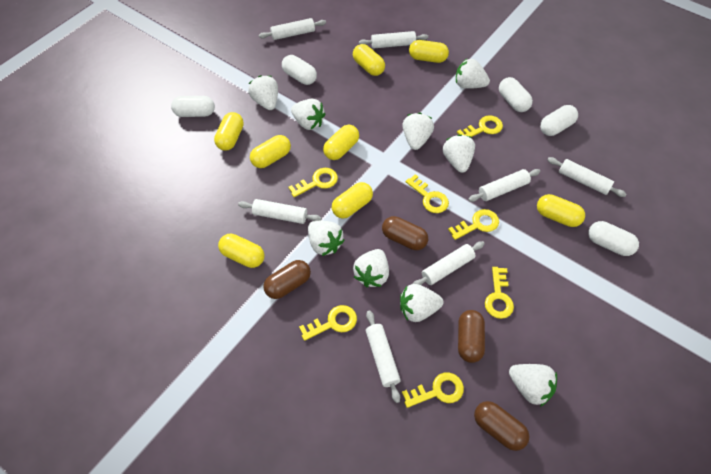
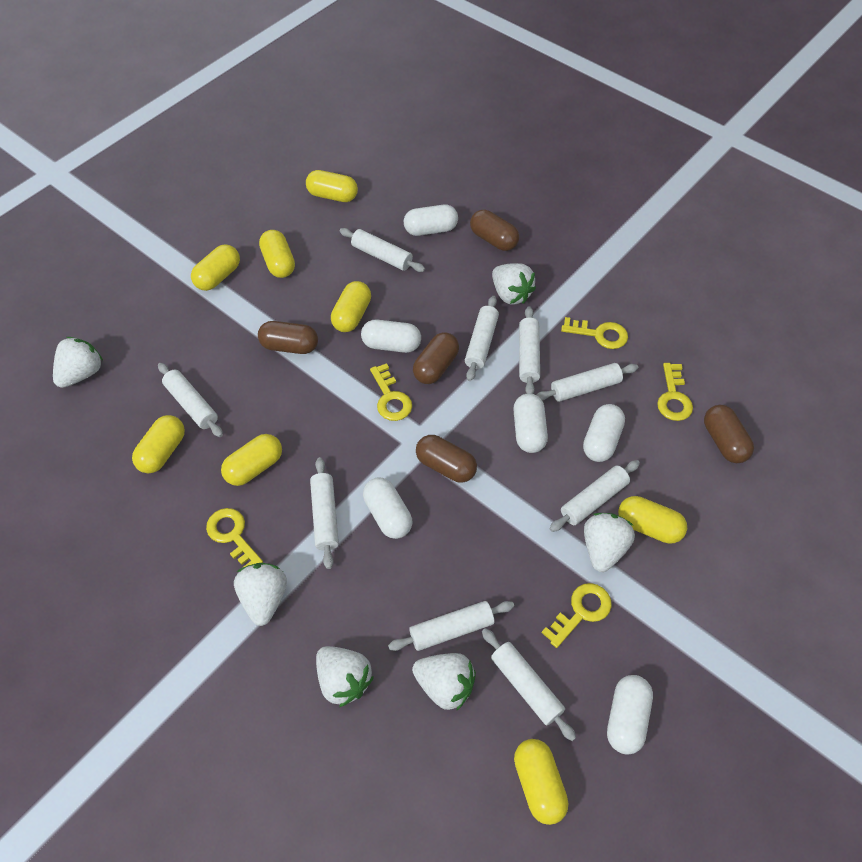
brown capsule: [263,260,311,299] [382,216,428,250] [458,310,485,363] [474,401,529,451] = 4 -> [258,321,318,354] [413,332,459,384] [416,435,477,483] [470,210,519,251] [704,405,754,463] = 5
white capsule: [171,96,215,117] [282,55,317,85] [499,77,533,112] [540,105,578,136] [588,221,639,256] = 5 -> [361,320,421,353] [363,477,412,539] [404,205,458,236] [513,393,548,453] [583,404,625,462] [607,675,653,755] = 6
white rolling pin: [238,199,321,224] [259,18,326,40] [359,31,428,49] [366,310,401,403] [413,241,485,285] [468,169,540,202] [547,157,627,197] = 7 -> [158,363,223,437] [310,457,339,569] [340,228,425,272] [388,601,514,651] [465,296,499,381] [482,628,576,741] [519,306,540,394] [536,363,638,402] [549,460,640,532] = 9
white strawberry: [248,75,278,110] [291,99,326,130] [308,221,344,256] [353,249,389,288] [400,284,443,322] [402,113,434,150] [443,135,475,173] [456,59,490,89] [509,364,557,407] = 9 -> [53,337,103,388] [234,563,287,626] [316,646,374,707] [412,653,476,711] [492,263,536,305] [584,513,635,572] = 6
yellow key: [288,168,338,197] [299,305,357,341] [402,372,464,408] [405,174,449,213] [448,209,499,240] [457,115,503,137] [485,267,514,319] = 7 -> [206,508,263,568] [370,363,412,421] [542,583,612,648] [561,317,628,349] [657,363,693,421] = 5

